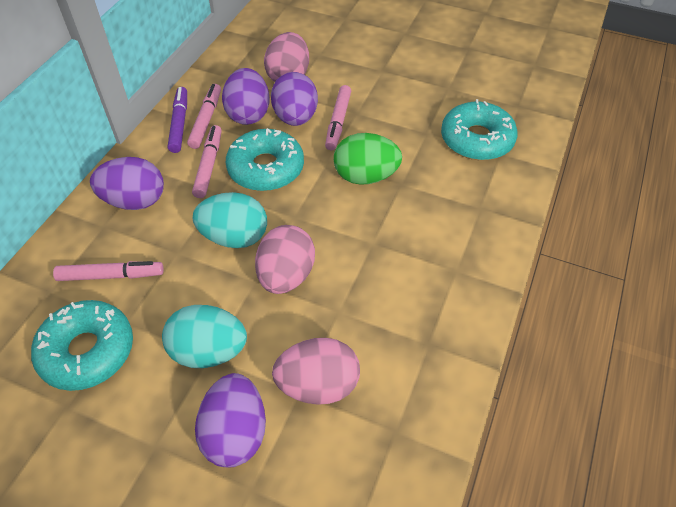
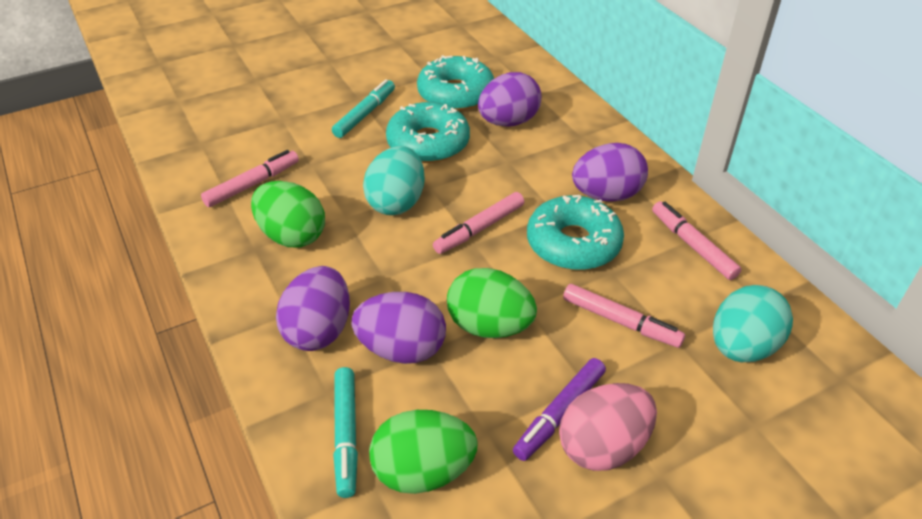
green egg: [334,133,402,185] = 1 -> [251,181,325,248] [369,410,478,494] [447,268,537,338] = 3
pink egg: [255,225,315,294] [264,32,309,82] [272,338,360,405] = 3 -> [559,383,657,471] = 1
turquoise marker: none = 0 -> [332,79,395,138] [333,367,358,498] = 2

